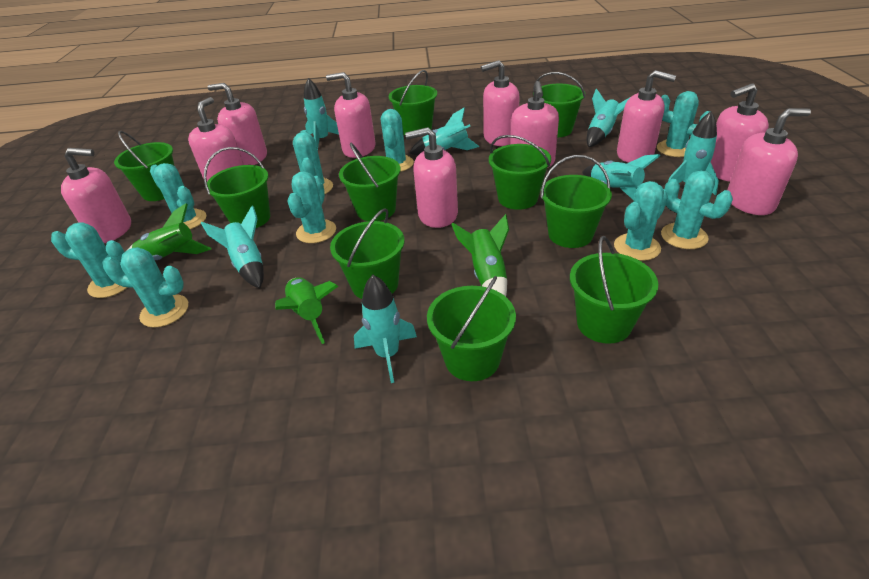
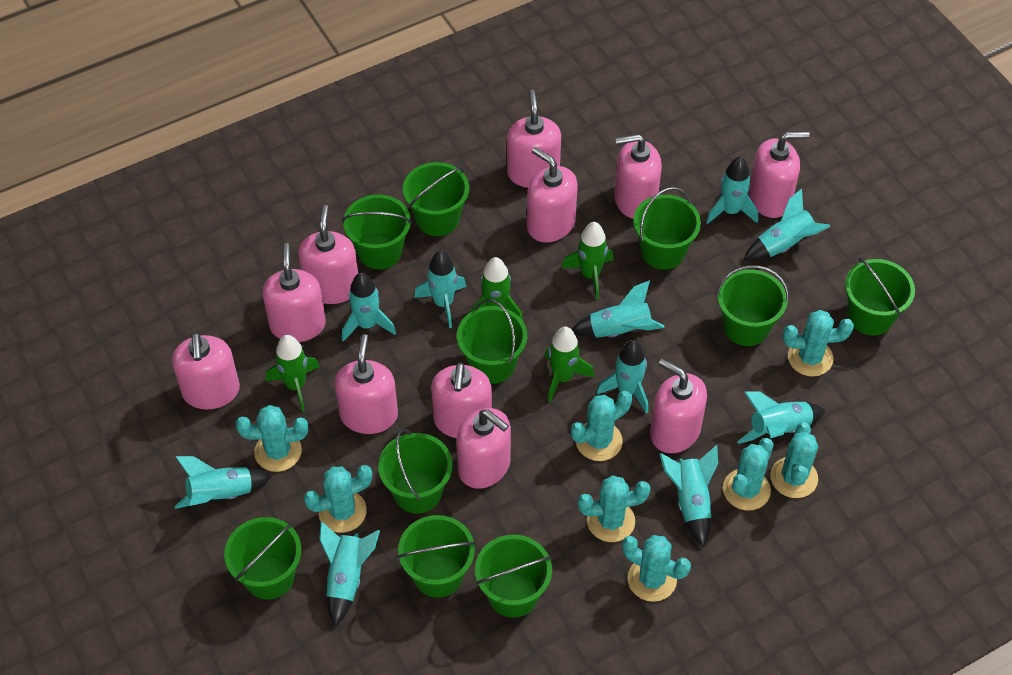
green rocket: [127,203,211,260] [275,278,338,344] [451,214,509,296] = 3 -> [266,335,320,412] [470,257,523,320] [545,327,594,402] [562,222,613,299] = 4
pink soap dispenser: [61,148,131,243] [188,97,244,181] [208,83,267,165] [326,72,376,158] [405,127,458,228] [481,60,520,146] [510,81,559,168] [617,70,676,163] [711,83,769,182] [727,108,811,215] = 10 -> [172,333,240,410] [262,243,326,342] [298,205,358,304] [335,334,398,434] [431,363,492,438] [456,408,511,489] [507,90,561,188] [527,147,578,243] [614,134,662,219] [650,359,707,453] [749,131,810,218] = 11
turquoise cactus: [51,223,128,298] [103,247,188,328] [150,163,206,229] [287,171,336,243] [293,130,333,194] [381,109,414,172] [614,181,668,261] [657,91,710,157] [661,170,733,249] = 9 -> [236,405,308,472] [304,465,372,533] [571,391,632,461] [578,475,650,542] [622,535,691,602] [723,438,774,511] [770,422,818,498] [783,310,854,377] = 8
turquoise rocket: [201,206,264,288] [304,78,339,150] [354,275,417,383] [409,108,479,155] [582,154,660,200] [586,88,629,147] [668,111,719,196] = 7 -> [174,456,273,509] [319,521,380,627] [342,272,396,342] [414,251,466,328] [572,280,665,338] [596,340,648,414] [660,445,718,547] [706,156,758,224] [737,391,826,444] [743,189,831,261] = 10

